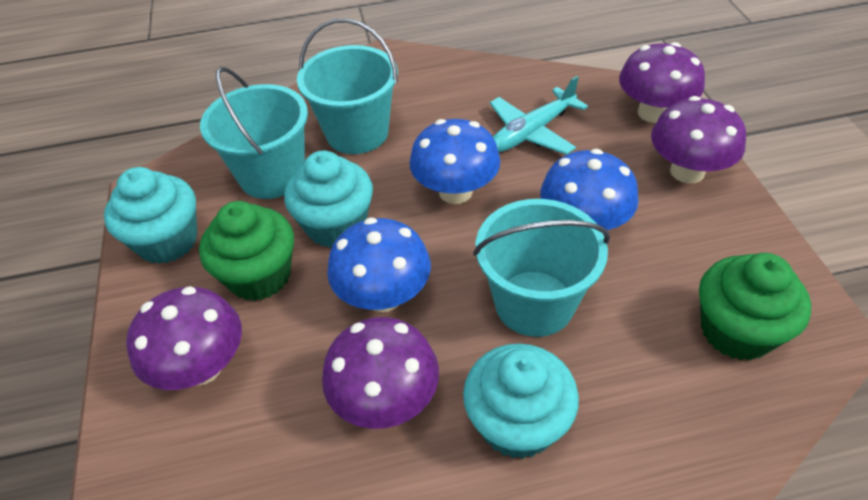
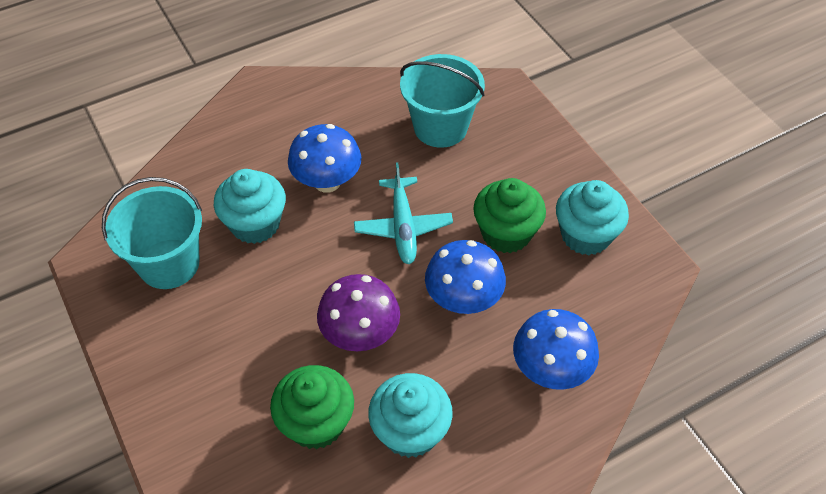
purple mushroom: [126,286,242,390] [322,317,439,429] [619,42,705,123] [651,96,746,183] = 4 -> [317,274,400,351] = 1
turquoise bucket: [200,67,308,199] [297,18,398,154] [473,199,610,337] = 3 -> [102,177,202,289] [400,54,485,148] = 2

